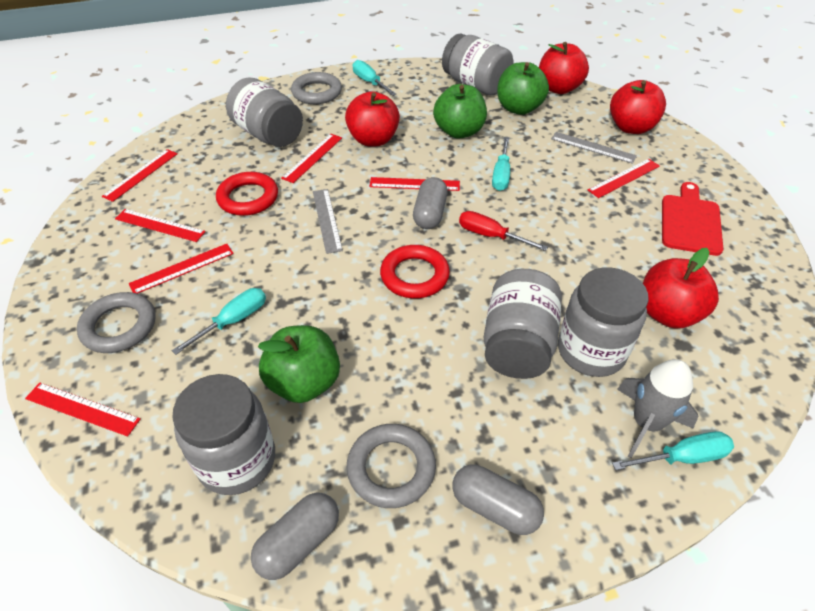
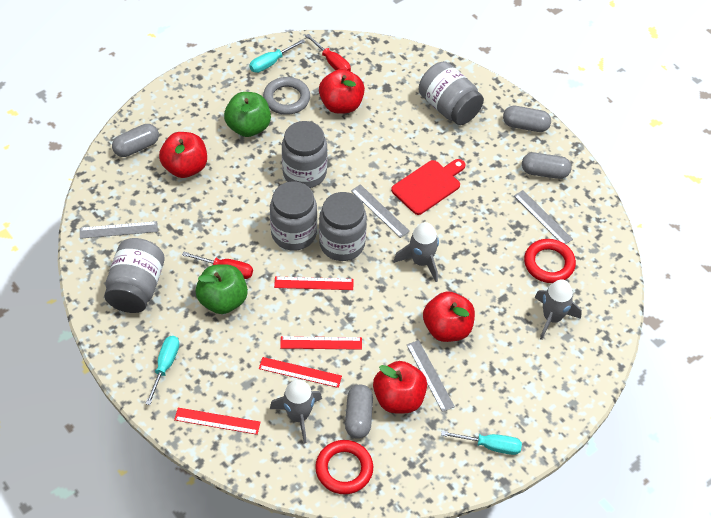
green apple: [258,325,340,403] [433,84,487,139] [497,62,549,115] = 3 -> [196,264,248,314] [224,92,271,137] = 2
grey capsule: [251,493,339,580] [413,177,448,229] [453,465,544,535] = 3 -> [112,124,159,157] [345,385,373,439] [503,106,551,132] [522,153,572,179] = 4
grey ring: [77,292,156,353] [291,72,342,104] [346,424,436,508] = 3 -> [263,77,310,115] = 1
grey rocket: [617,359,699,458] = 1 -> [270,379,322,443] [394,222,439,282] [534,279,582,340] = 3
grey ruler: [313,189,343,254] [551,132,637,164] = 2 -> [80,221,158,239] [351,184,410,238] [407,340,455,412] [514,190,573,244] = 4
red ruler: [25,383,141,437] [102,149,178,202] [115,209,206,242] [129,244,234,294] [281,134,342,183] [369,177,460,191] [588,159,660,198] = 7 -> [174,408,260,435] [259,357,342,388] [274,277,354,290] [280,336,362,350] = 4
red screwdriver: [459,211,548,251] = 1 -> [182,252,253,279] [305,34,351,72] = 2
turquoise screwdriver: [171,288,266,355] [353,60,396,96] [492,137,510,191] [612,431,734,470] = 4 -> [145,336,179,405] [249,39,305,73] [441,431,522,455] = 3

